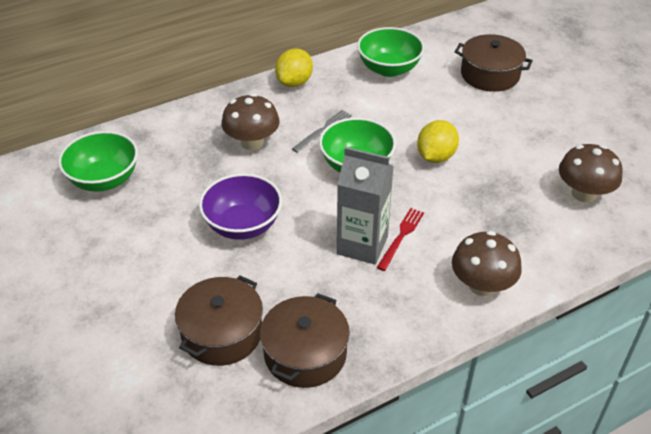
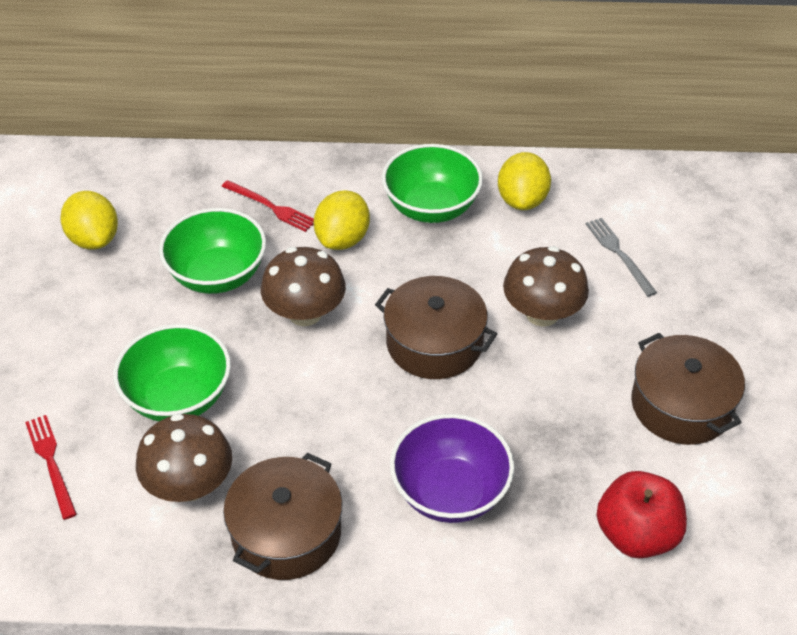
grey carton: [337,147,394,265] = 1 -> none = 0
red apple: none = 0 -> [596,471,687,558] = 1
red fork: [377,208,424,271] = 1 -> [25,415,77,520] [221,180,314,232] = 2
yellow lemon: [275,48,313,87] [417,120,459,163] = 2 -> [60,191,118,250] [314,190,370,250] [498,152,551,210] = 3

